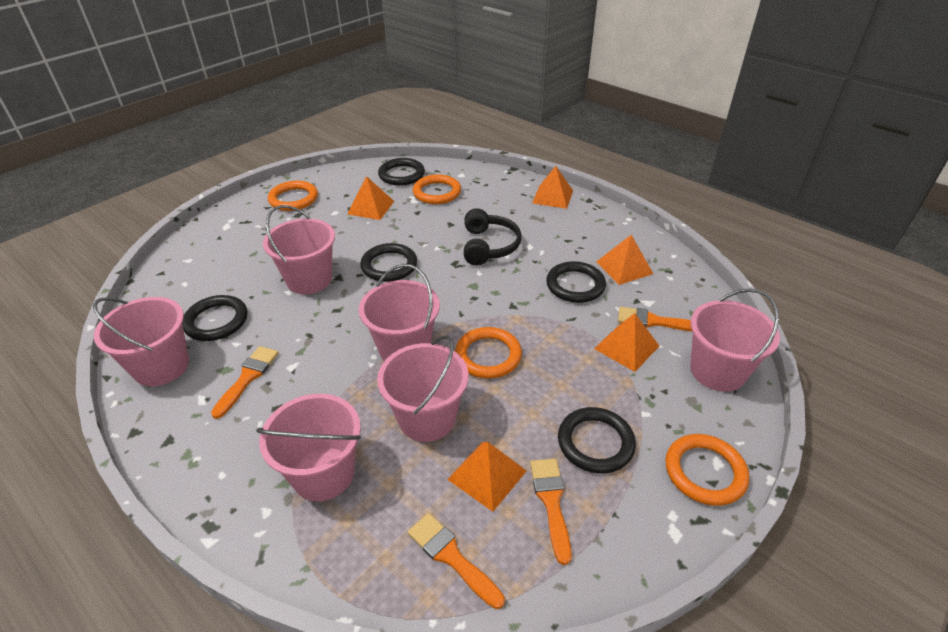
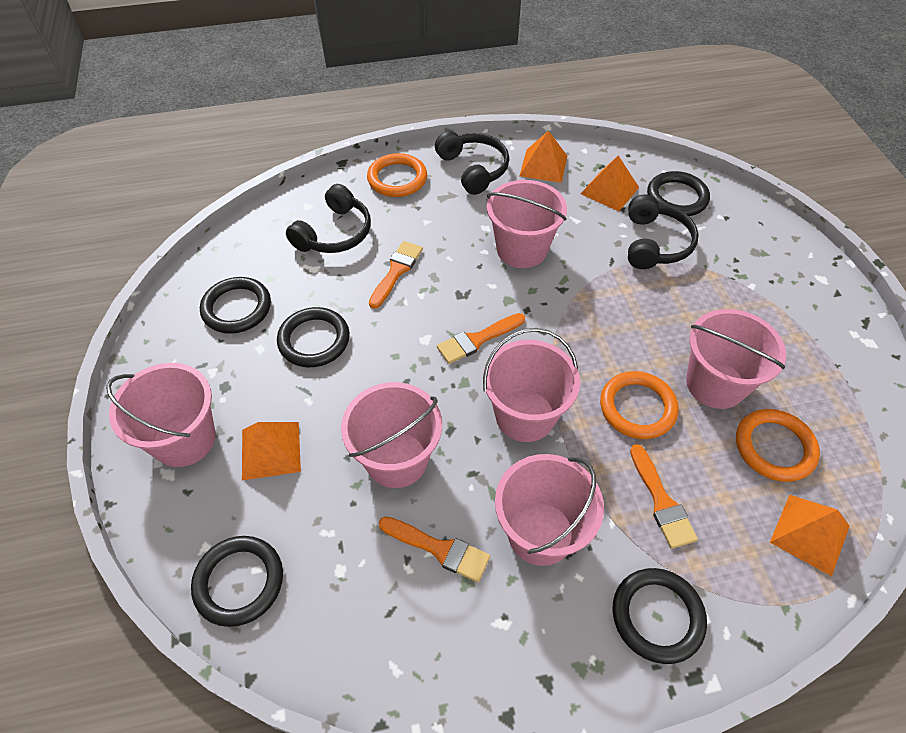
black headphones: [464,208,522,266] = 1 -> [286,184,371,253] [435,131,509,195] [628,194,699,269] = 3
orange pyramid: [347,176,394,220] [447,442,527,512] [532,166,573,209] [594,313,659,372] [596,235,653,285] = 5 -> [242,422,301,480] [519,130,567,183] [581,156,639,211] [770,495,850,576] = 4
orange ring: [268,181,318,211] [413,175,461,204] [455,327,522,379] [666,434,749,506] = 4 -> [367,153,427,197] [600,371,679,439] [736,409,820,482] = 3

